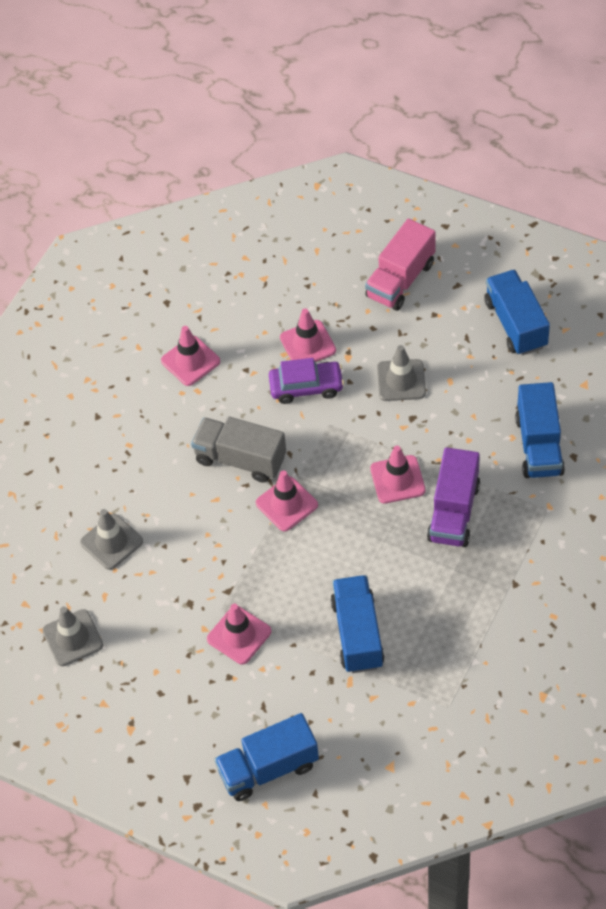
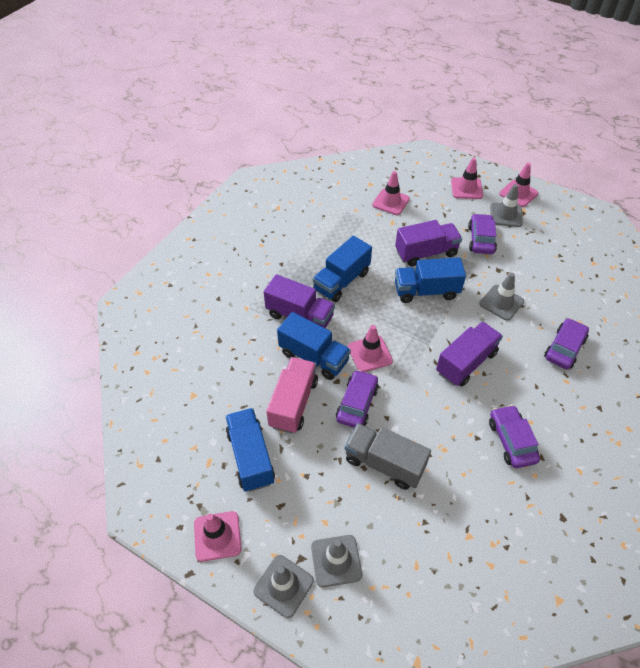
grey traffic cone: [42,607,103,666] [80,509,143,570] [377,345,426,401] = 3 -> [253,555,314,618] [311,535,362,587] [479,273,524,321] [490,184,523,227] = 4
purple car: [269,358,344,404] = 1 -> [336,370,379,428] [468,214,497,254] [489,405,540,468] [544,318,589,369] = 4
purple truck: [427,447,480,547] = 1 -> [264,274,335,328] [395,220,462,266] [436,322,503,386] = 3

